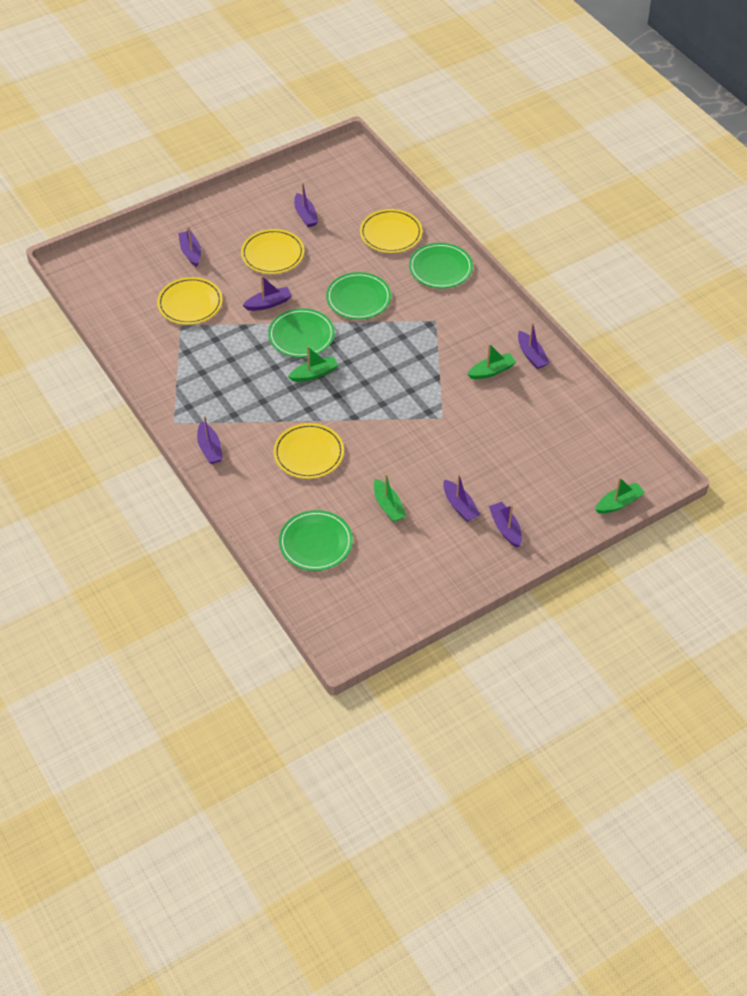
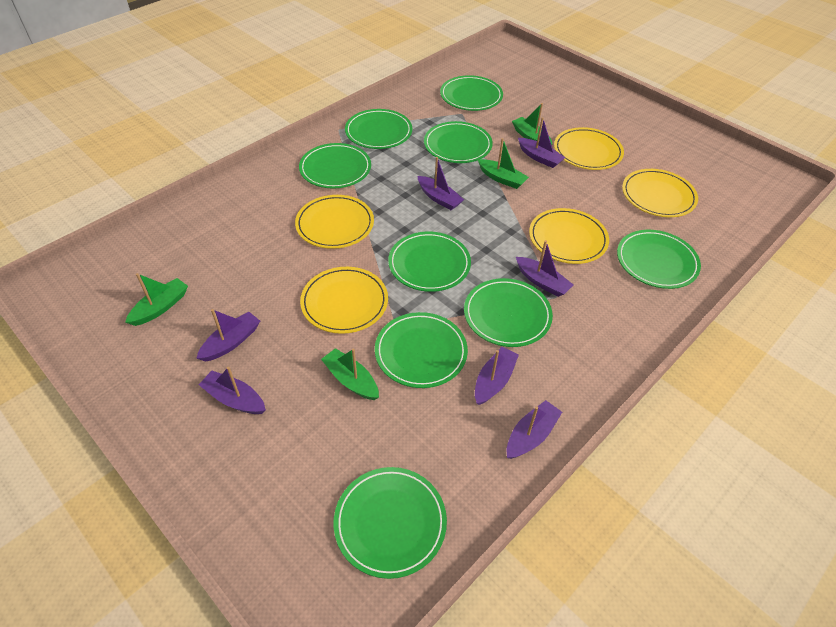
green plate: [268,308,335,358] [279,510,353,571] [326,272,391,320] [409,243,473,288] = 4 -> [299,143,371,189] [334,467,447,579] [345,109,412,149] [375,312,468,388] [388,232,471,292] [424,121,493,163] [440,75,503,111] [464,278,553,347] [617,230,701,289] = 9
yellow plate: [157,277,223,325] [241,229,304,274] [273,423,344,479] [360,209,423,253] = 4 -> [295,195,374,249] [300,267,388,334] [529,208,609,264] [554,127,624,170] [622,169,698,217] = 5

